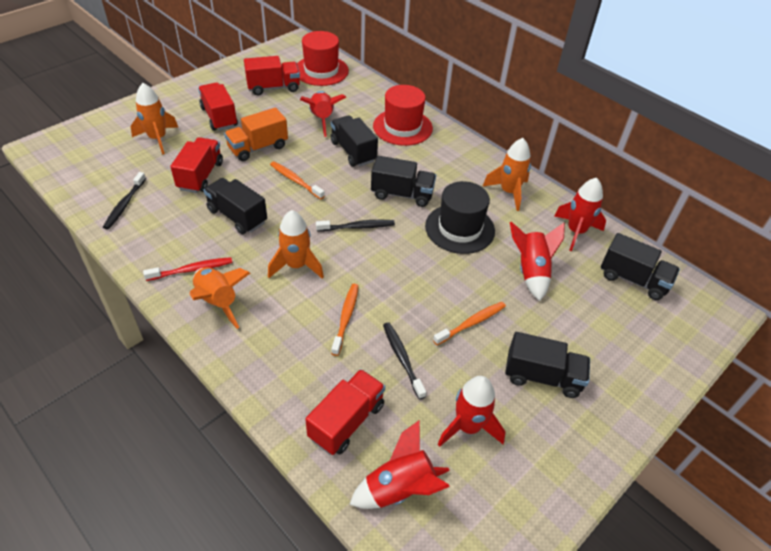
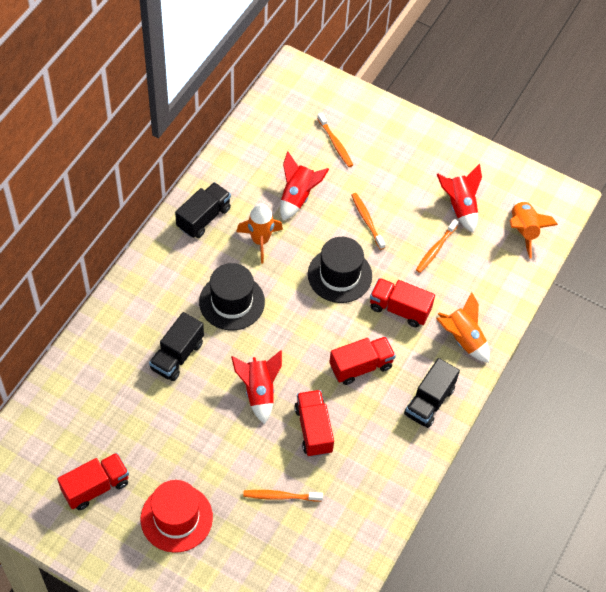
black hat: [425,181,495,254] = 1 -> [199,263,265,330] [308,237,372,303] = 2
black toothbrush: [103,172,146,230] [316,220,395,232] [383,322,426,400] = 3 -> none = 0
black truck: [204,178,267,234] [330,115,378,167] [371,156,436,207] [505,332,590,398] [601,233,680,300] = 5 -> [149,312,204,381] [175,182,231,238] [404,358,460,428] = 3
orange rocket: [131,83,178,155] [190,267,250,329] [268,210,324,279] [482,138,531,211] = 4 -> [236,204,283,264] [436,292,490,363] [510,200,558,259] = 3
orange toothbrush: [270,161,325,199] [331,284,359,356] [433,302,506,345] = 3 -> [243,490,323,502] [317,113,353,167] [351,193,385,250] [416,219,459,273] = 4
orange truck: [224,107,288,161] = 1 -> none = 0
red hat: [297,31,349,86] [373,85,433,146] = 2 -> [141,480,213,553] = 1
red rocket: [300,91,346,137] [349,420,450,509] [438,376,506,447] [510,222,565,301] [554,178,606,251] = 5 -> [231,350,282,424] [280,151,329,220] [437,164,482,233] = 3
red toothbrush: [143,257,232,281] = 1 -> none = 0

